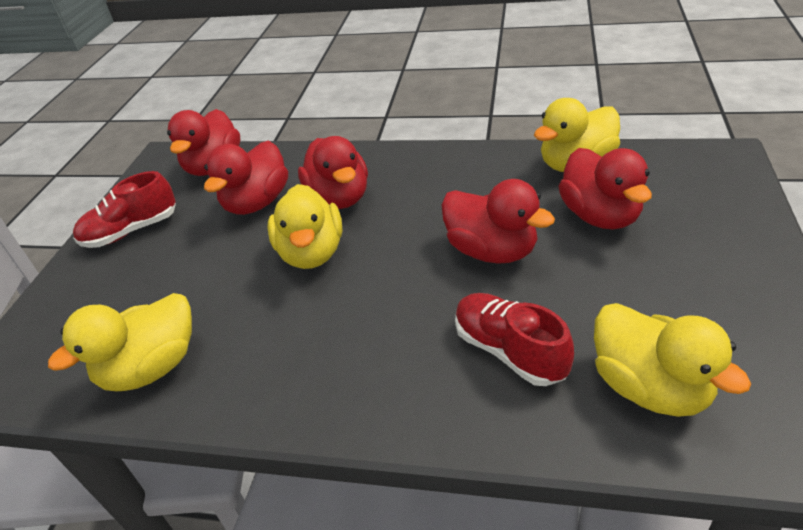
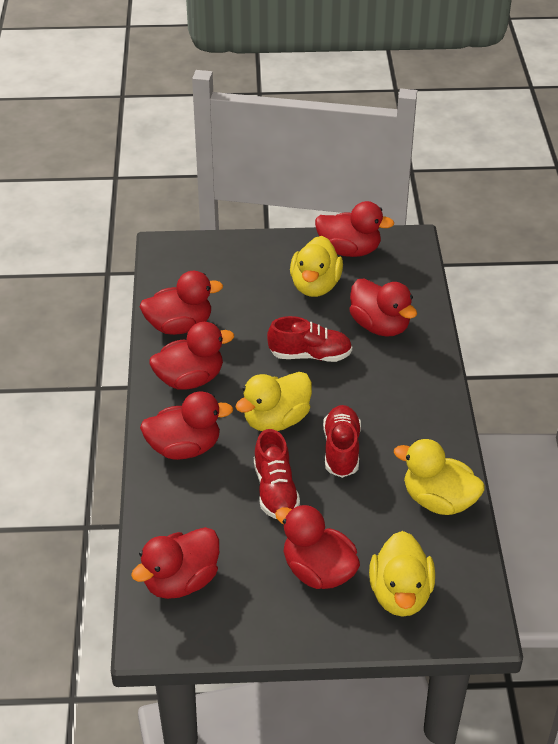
red duck: [167,109,240,176] [204,141,288,215] [298,136,368,209] [441,179,555,264] [558,148,652,230] = 5 -> [131,527,219,599] [140,271,223,335] [140,392,233,460] [149,322,234,390] [275,504,360,589] [315,201,394,257] [349,279,417,337] = 7
red shoe: [73,171,176,248] [455,293,574,386] = 2 -> [254,429,300,519] [267,316,352,362] [323,405,361,478] = 3

